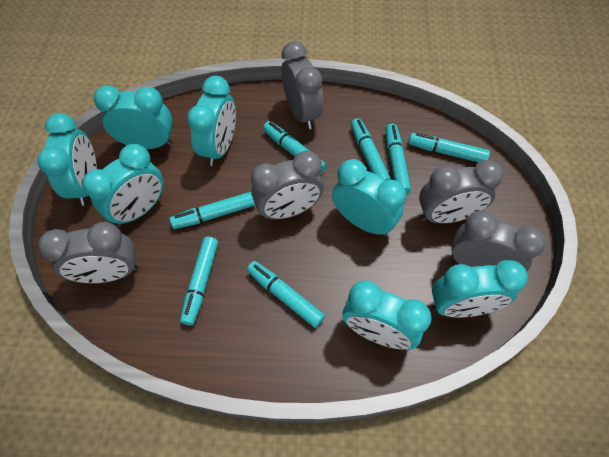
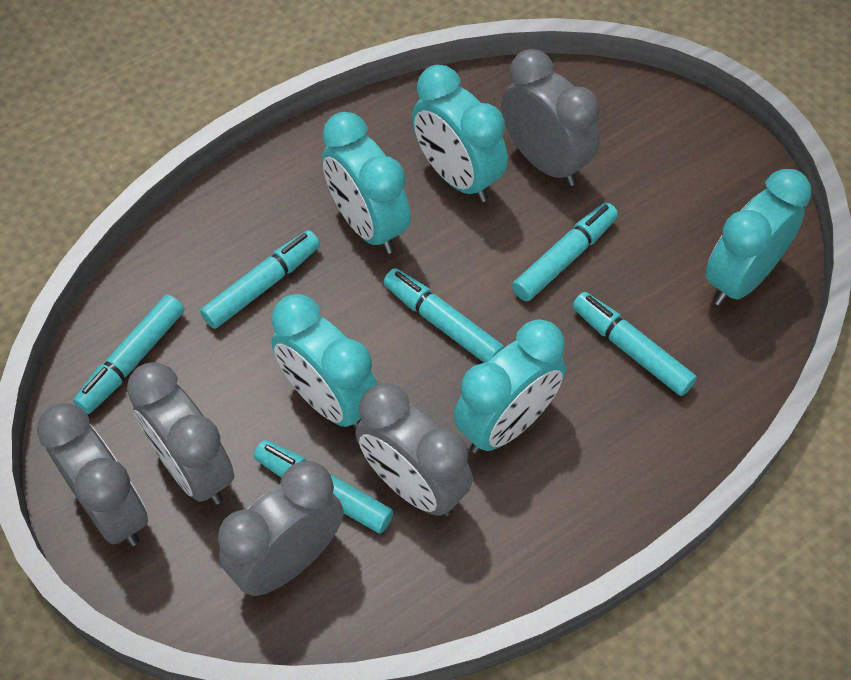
turquoise clock: [37,113,97,206] [82,144,164,226] [94,85,173,149] [187,76,236,166] [332,159,406,236] [342,281,431,350] [432,260,528,318] = 7 -> [271,294,377,430] [322,112,411,254] [412,65,508,202] [453,319,566,453] [705,169,812,306] = 5
turquoise marker: [170,192,255,229] [180,237,218,325] [247,261,325,328] [263,121,327,175] [351,118,391,180] [385,124,411,194] [408,133,490,162] = 7 -> [73,295,184,414] [200,230,320,329] [254,440,393,533] [383,268,504,363] [512,202,618,301] [572,292,697,396] = 6

